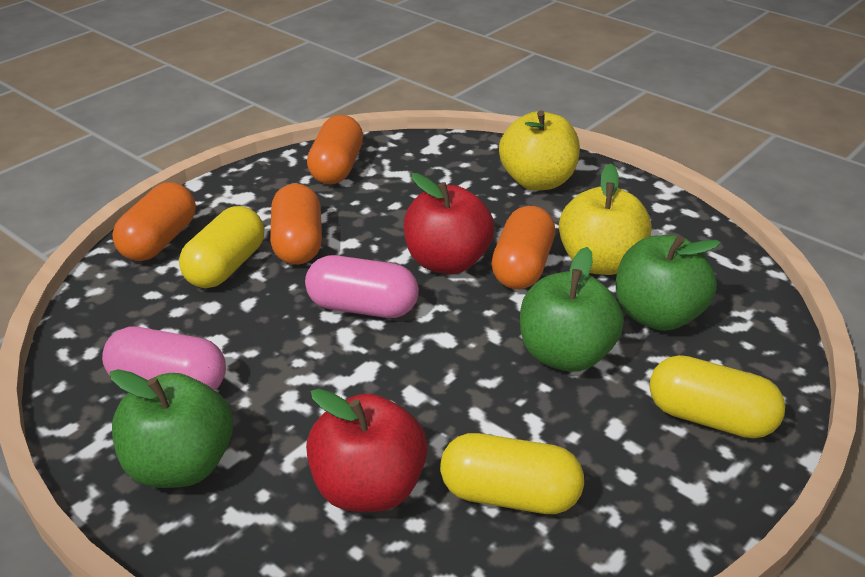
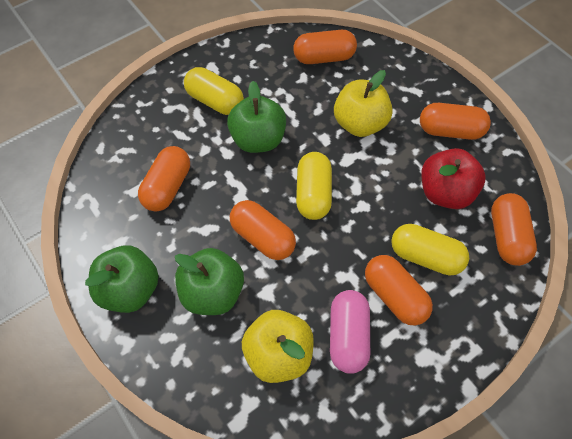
orange capsule: [112,182,196,261] [270,183,322,265] [307,115,363,184] [491,206,555,289] = 4 -> [138,146,190,212] [230,200,296,260] [293,30,357,64] [365,255,433,326] [420,103,491,140] [491,193,537,266] = 6
pink capsule: [102,327,226,390] [305,255,419,318] = 2 -> [330,290,370,374] = 1
red apple: [306,389,428,512] [404,173,494,274] = 2 -> [421,148,485,209] = 1

